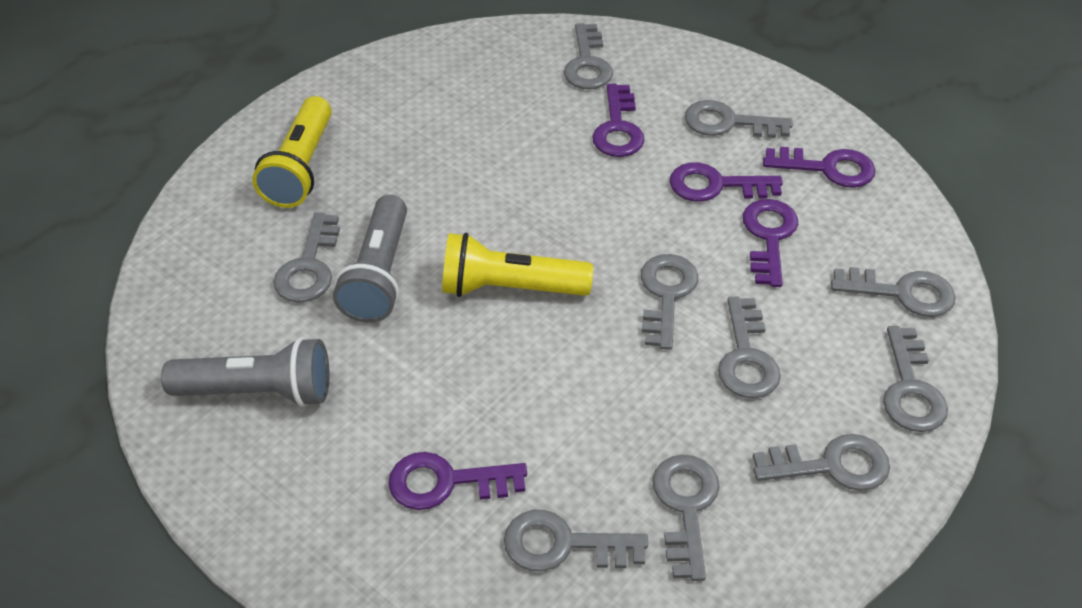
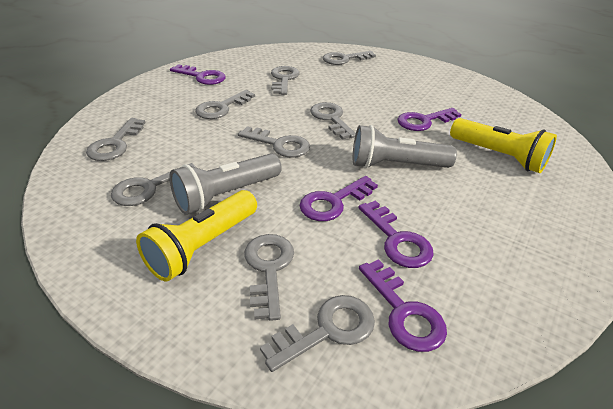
grey key: [273,212,340,302] [504,510,648,571] [564,23,613,89] [641,254,698,350] [652,454,719,581] [685,100,793,138] [718,296,781,398] [753,434,890,491] [831,267,956,317] [883,326,948,432] = 10 -> [86,118,146,161] [111,163,195,206] [195,90,255,119] [238,126,310,158] [244,234,294,321] [260,295,375,372] [271,66,299,95] [310,102,356,139] [323,51,376,65] = 9

